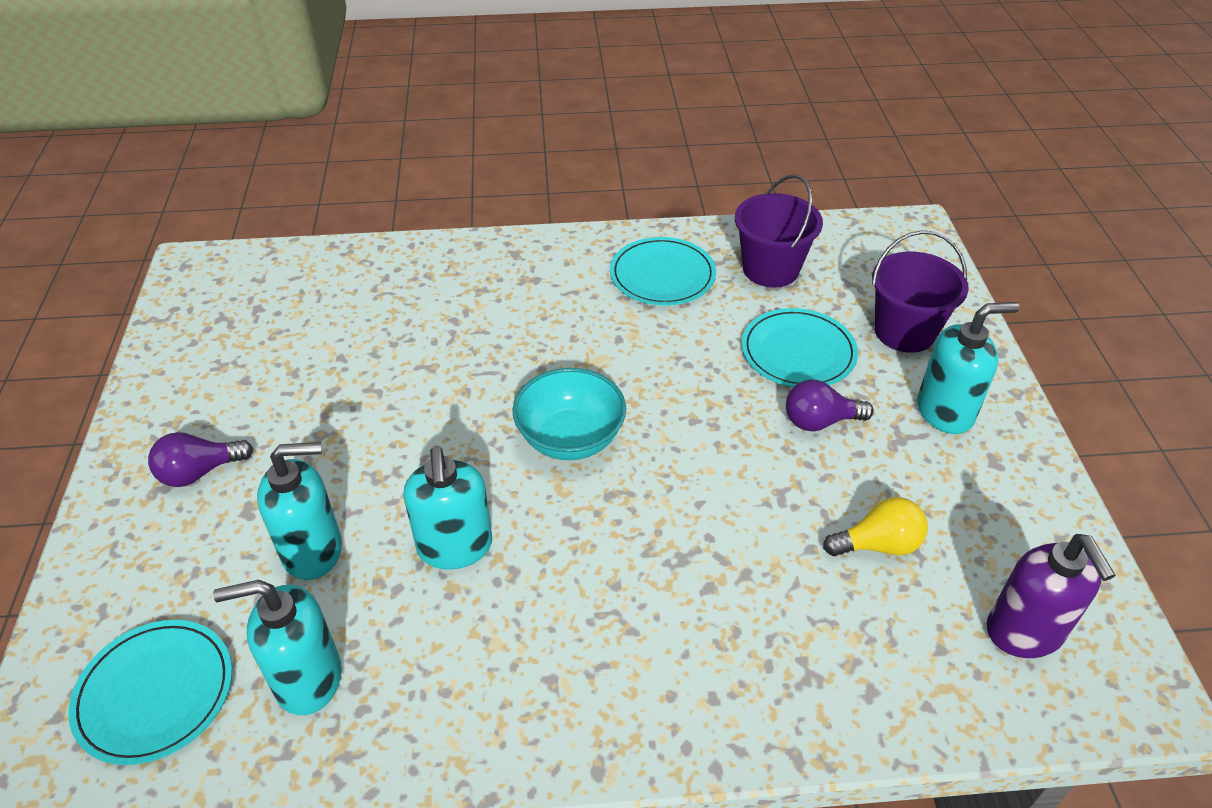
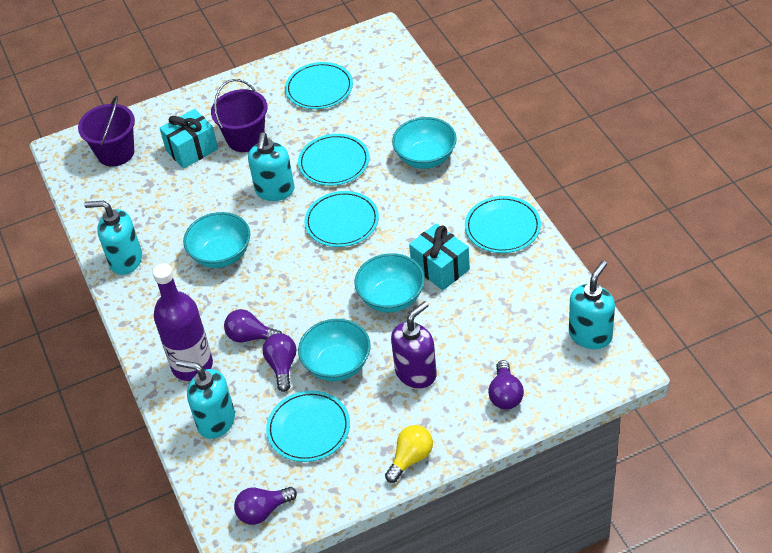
purple bottle: none = 0 -> [153,263,213,381] = 1
purple light bulb: [148,432,253,487] [786,380,874,431] = 2 -> [224,309,282,343] [234,487,297,525] [263,333,296,392] [488,360,524,410] = 4
turquoise bowl: [513,368,626,460] = 1 -> [183,212,250,268] [298,319,371,381] [354,253,425,313] [392,117,457,169] = 4
turquoise gift: none = 0 -> [160,109,218,169] [409,223,470,290] = 2
turquoise plate: [68,620,232,765] [610,237,716,305] [742,308,858,387] = 3 -> [266,390,350,462] [285,62,353,109] [298,134,369,186] [304,191,379,247] [465,196,541,253] = 5

